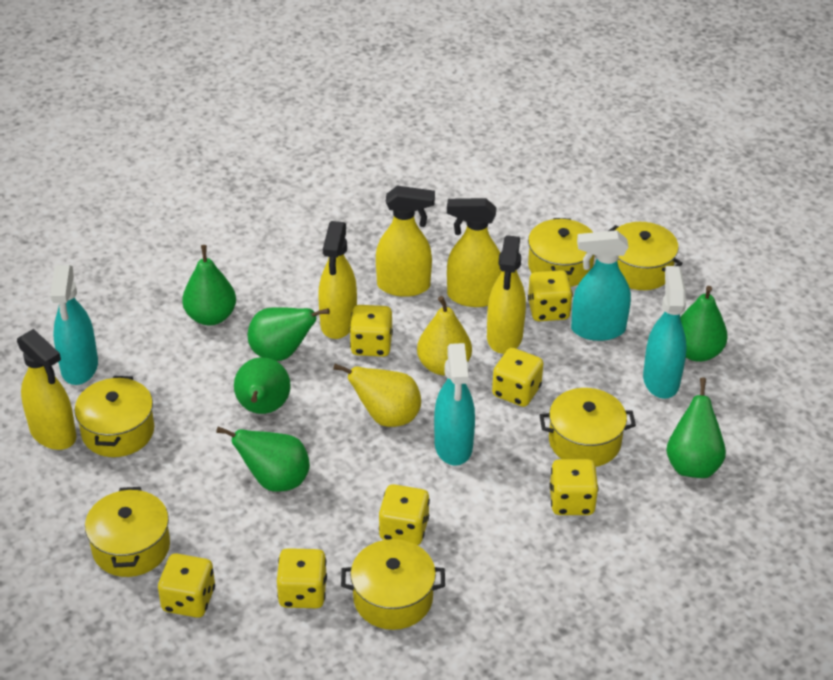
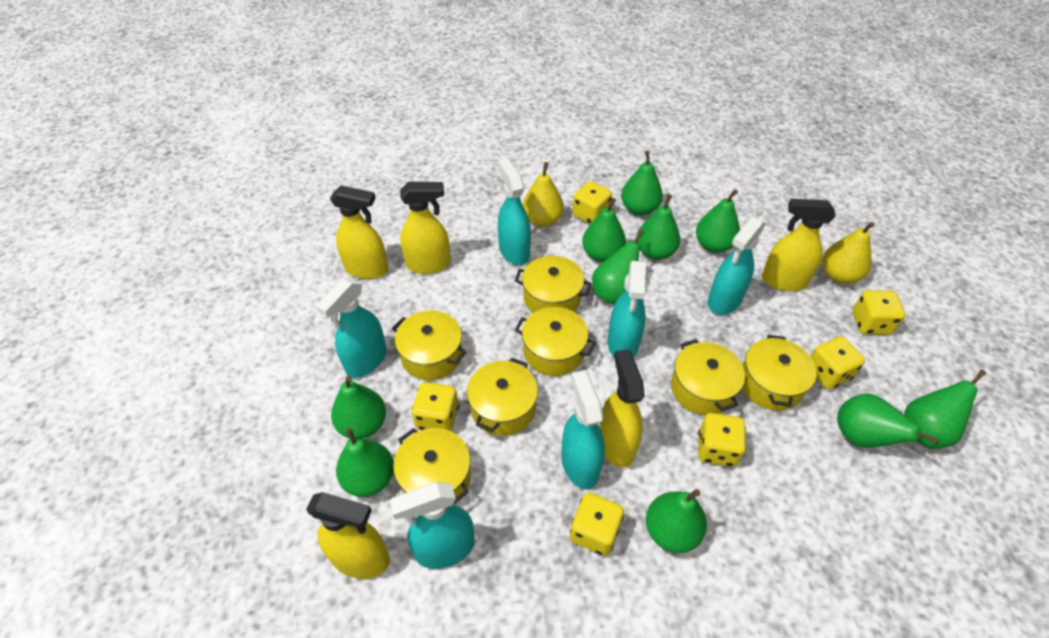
green pear: [182,245,236,325] [216,427,310,492] [234,357,291,414] [248,308,330,361] [666,377,726,478] [680,286,728,362] = 6 -> [331,375,386,439] [336,428,394,497] [582,198,626,262] [592,230,644,305] [621,151,663,215] [637,194,680,260] [646,489,707,553] [696,189,740,253] [837,394,939,448] [904,370,986,449] = 10
turquoise spray bottle: [50,265,98,385] [434,343,475,466] [571,230,631,341] [643,266,687,399] = 4 -> [316,279,387,378] [390,482,475,569] [498,158,531,265] [561,370,605,489] [608,261,647,357] [708,217,765,315] = 6
yellow dice: [158,553,215,618] [277,548,327,608] [350,305,393,357] [379,484,430,545] [492,348,544,407] [528,270,573,321] [549,459,599,515] = 7 -> [411,382,459,431] [570,493,624,556] [572,181,612,224] [698,413,746,467] [810,336,865,389] [853,290,905,335] = 6
yellow pot: [75,376,154,457] [85,487,170,577] [341,539,445,630] [528,218,595,287] [540,388,636,467] [608,222,683,290] = 6 -> [392,310,467,380] [393,428,471,505] [467,358,538,436] [515,256,592,313] [515,307,596,376] [671,339,745,415] [742,335,816,411] = 7

